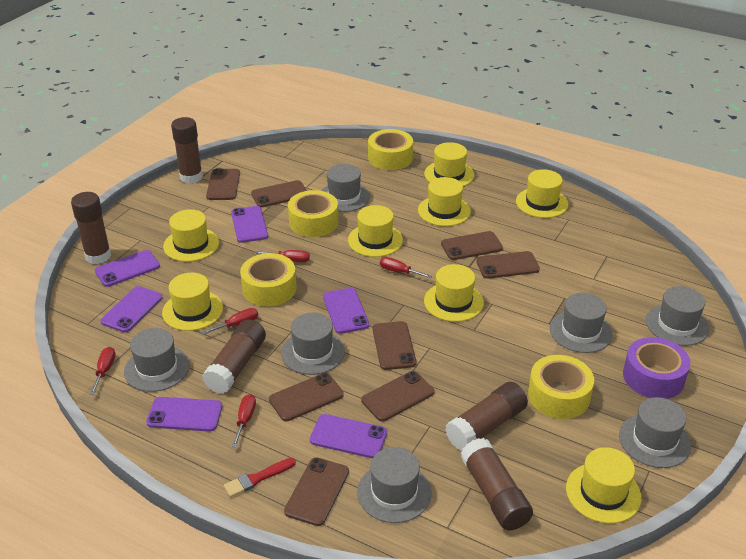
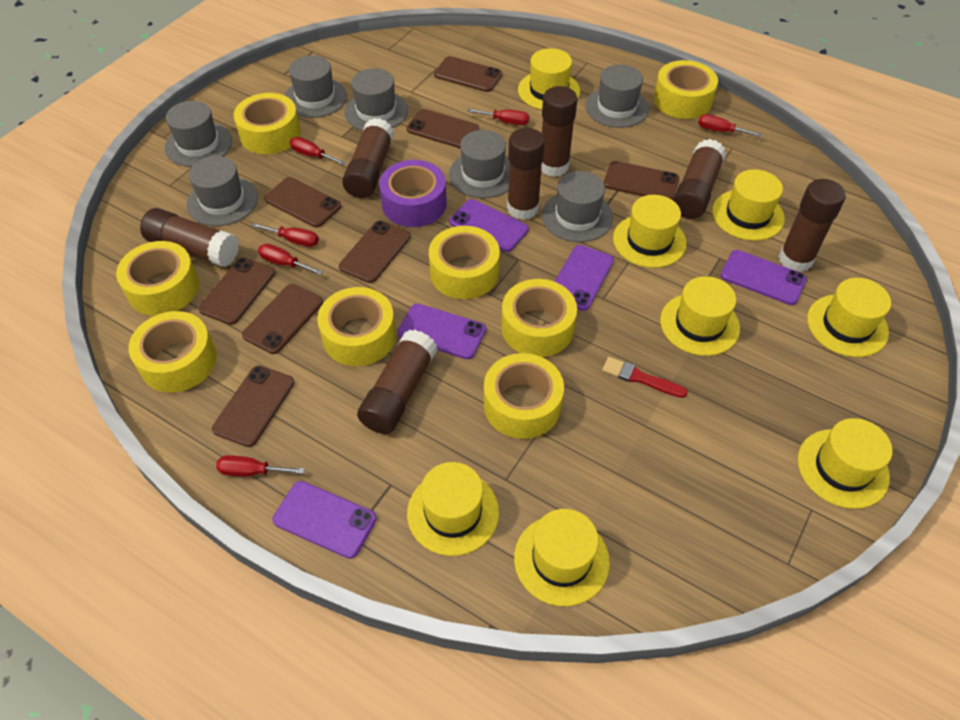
brown glue stick: [71,192,111,264] [171,117,203,184] [202,319,266,394] [445,382,528,451] [461,438,533,531] = 5 -> [140,208,239,267] [342,118,394,198] [357,330,438,434] [507,128,545,220] [541,86,577,177] [673,139,726,219] [779,179,846,272] = 7
purple phone: [95,250,160,287] [100,286,163,333] [146,397,222,432] [231,206,268,243] [310,414,387,458] [323,288,369,334] = 6 -> [273,481,377,559] [397,303,486,359] [449,199,529,252] [554,245,614,311] [720,250,807,305] = 5
red screwdriver: [90,347,115,395] [202,308,258,335] [232,394,256,447] [255,250,310,262] [380,257,432,278] = 5 -> [216,455,304,476] [252,223,319,247] [258,244,323,275] [290,137,346,165] [467,109,529,125] [698,114,763,137] = 6
yellow tape: [240,253,297,306] [288,190,338,237] [368,129,413,170] [528,355,594,419] = 4 -> [116,241,199,316] [128,311,217,393] [234,93,301,154] [317,287,396,366] [429,226,500,299] [484,353,564,439] [501,279,577,357] [654,60,718,119] = 8

